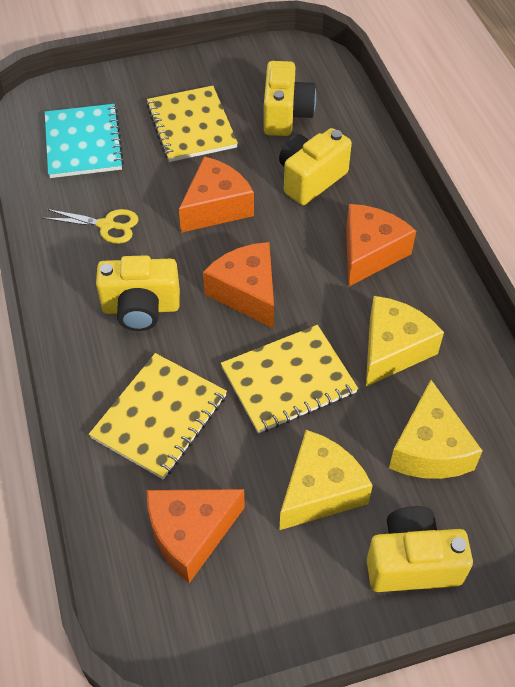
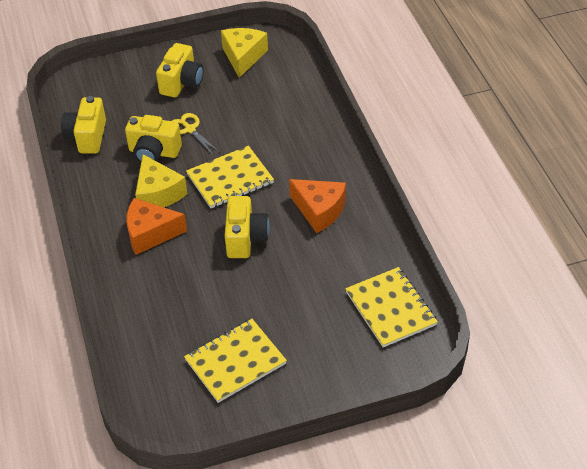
orange cheese: [147,489,245,583] [179,156,254,233] [203,242,274,329] [346,204,416,287] = 4 -> [126,198,187,255] [289,179,346,233] = 2
turquoise notebook: [45,104,124,178] = 1 -> none = 0
yellow cheese: [279,430,373,530] [366,296,444,387] [389,380,483,479] = 3 -> [135,154,188,207] [221,28,268,78] = 2

